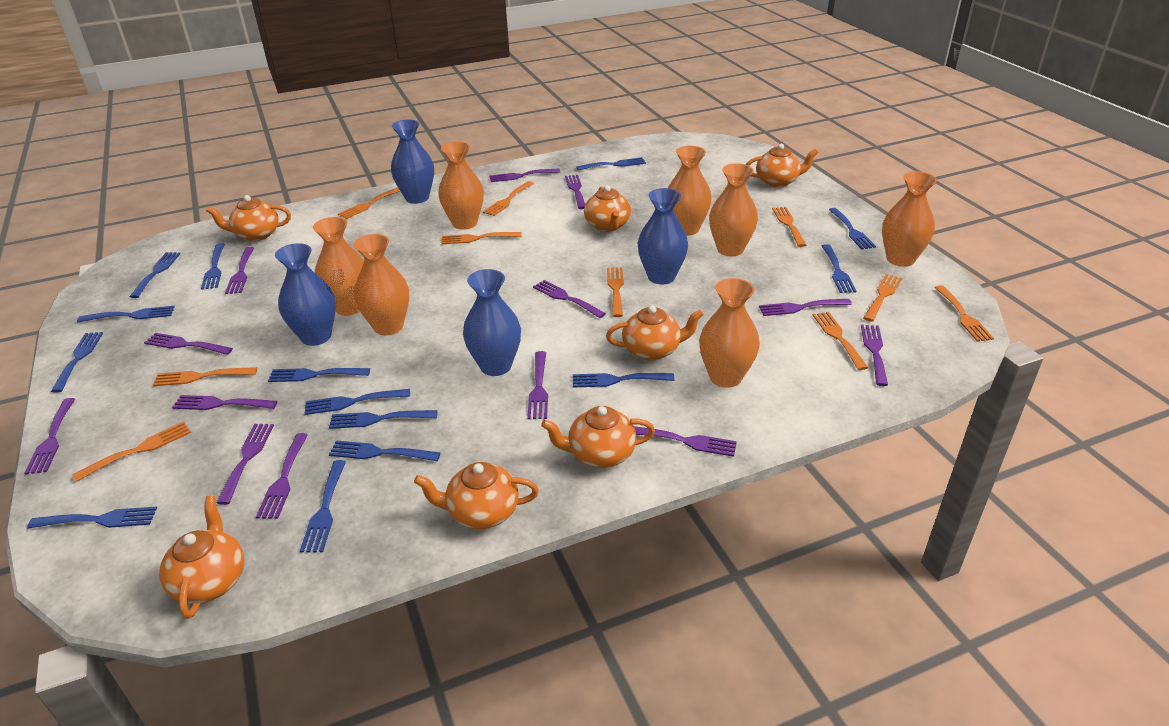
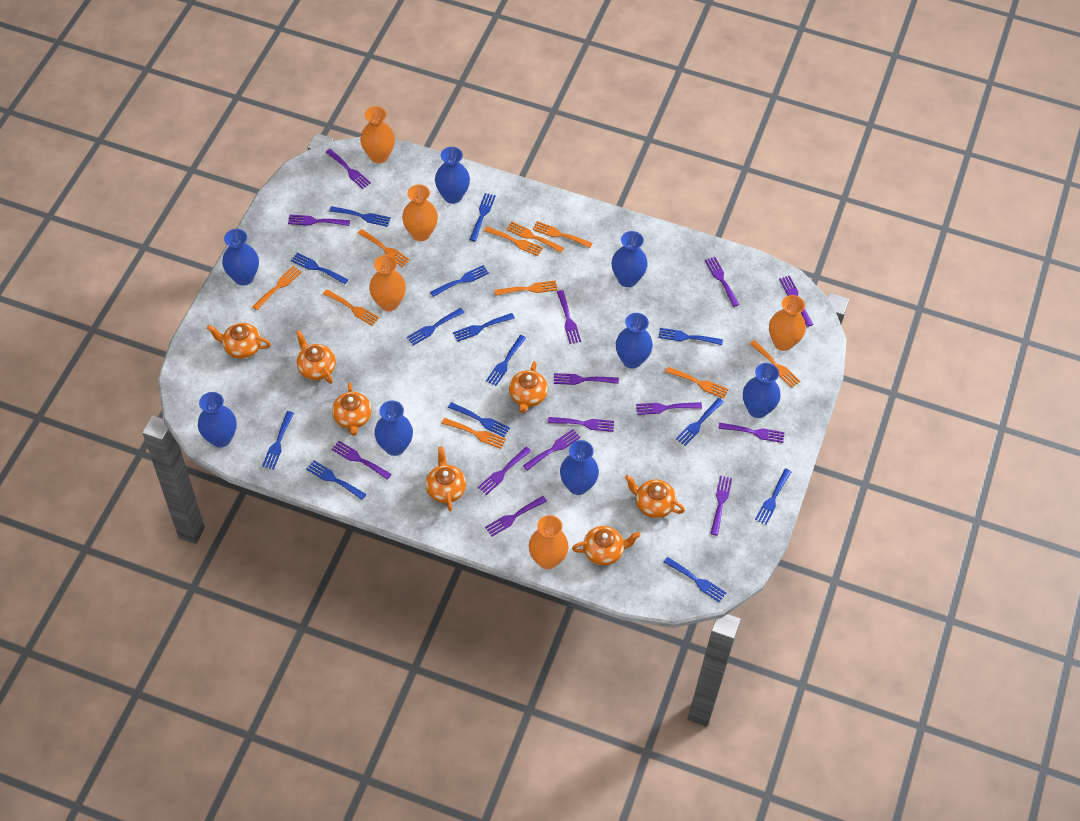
blue vase: [275,243,336,346] [391,119,434,204] [463,269,521,376] [638,188,688,284] = 4 -> [198,392,237,448] [222,229,259,286] [374,400,413,456] [435,147,470,204] [560,440,599,495] [612,231,648,287] [616,313,653,369] [743,363,781,418] = 8
orange vase: [313,217,364,316] [354,234,409,335] [438,142,484,230] [668,146,712,236] [699,278,760,388] [709,163,758,257] [882,171,937,267] = 7 -> [360,106,395,163] [369,255,406,311] [402,184,438,241] [529,515,569,569] [769,295,806,351] = 5
purple fork: [24,398,75,475] [144,333,233,355] [172,395,278,410] [217,424,274,505] [225,247,254,294] [256,433,308,519] [489,169,560,182] [527,351,548,419] [533,280,606,318] [565,175,585,209] [634,426,737,457] [759,299,852,316] [861,325,888,386] = 13 -> [288,215,350,226] [326,149,371,189] [332,441,391,480] [478,447,531,495] [485,496,547,536] [523,429,581,471] [548,417,614,432] [554,373,619,385] [557,290,581,344] [636,402,702,415] [705,257,739,307] [710,476,732,535] [718,423,785,443] [779,276,813,327] = 14

